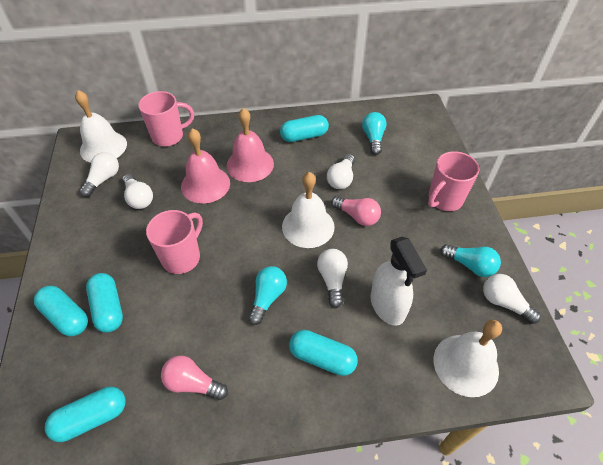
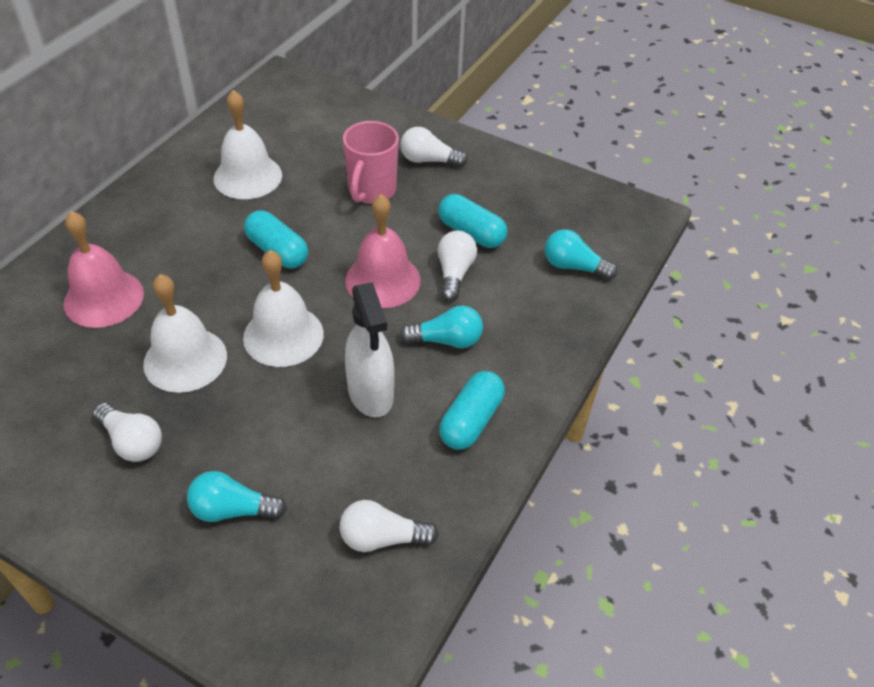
pink light bulb: [161,355,228,400] [331,196,381,226] = 2 -> none = 0
pink mug: [138,91,194,146] [146,210,203,274] [428,151,479,211] = 3 -> [343,121,399,204] = 1
turquoise capsule: [34,286,88,336] [45,387,126,442] [86,273,123,333] [280,115,329,142] [289,330,358,376] = 5 -> [244,210,308,269] [438,194,507,248] [439,371,505,450] = 3
white light bulb: [79,152,119,197] [122,174,153,209] [317,249,348,308] [327,154,355,189] [483,274,541,324] = 5 -> [93,403,162,462] [340,500,439,552] [400,127,468,167] [438,231,477,301] = 4

